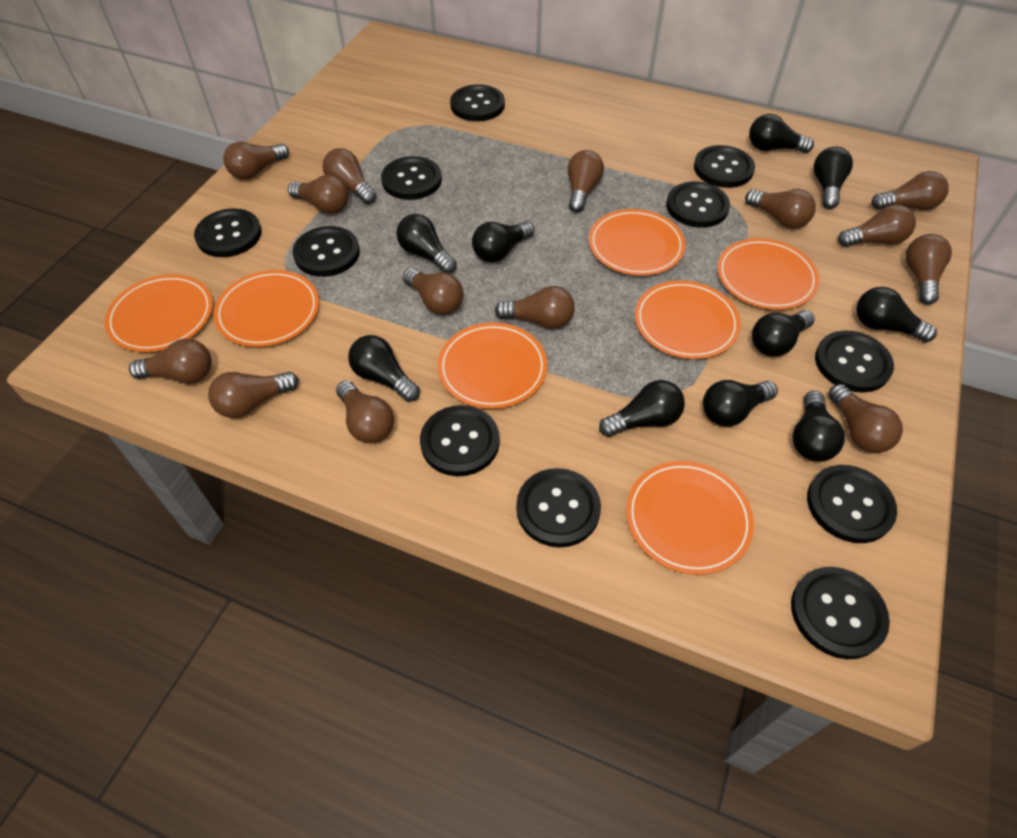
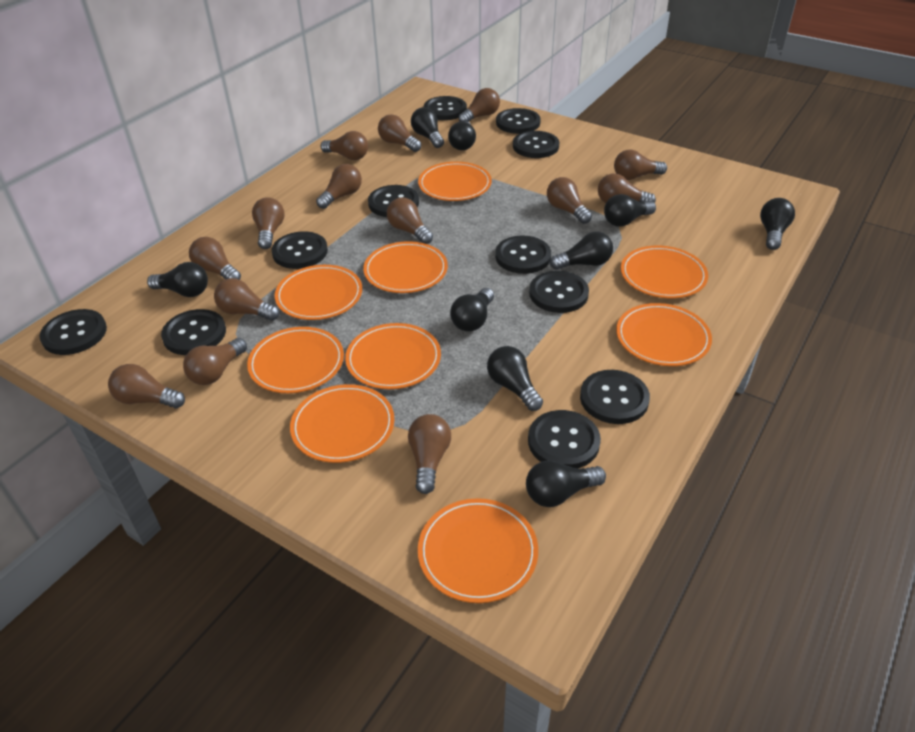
black light bulb: [348,335,420,402] [396,214,457,273] [472,221,534,262] [599,380,685,437] [703,380,778,427] [749,114,814,153] [752,310,815,357] [792,391,845,462] [813,147,853,209] [856,287,937,343] = 10 -> [147,262,208,297] [411,107,444,148] [448,121,476,150] [450,288,494,332] [487,346,543,411] [526,461,606,507] [550,232,613,270] [604,194,656,227] [760,198,795,250] = 9
orange plate: [105,274,213,352] [214,270,319,347] [438,323,547,409] [589,209,685,276] [626,461,754,575] [635,280,741,359] [717,238,819,310] = 7 -> [247,327,344,393] [275,265,362,320] [290,384,394,463] [345,323,441,389] [363,241,448,293] [418,162,492,201] [418,498,538,603] [616,303,712,366] [621,246,708,298] = 9

